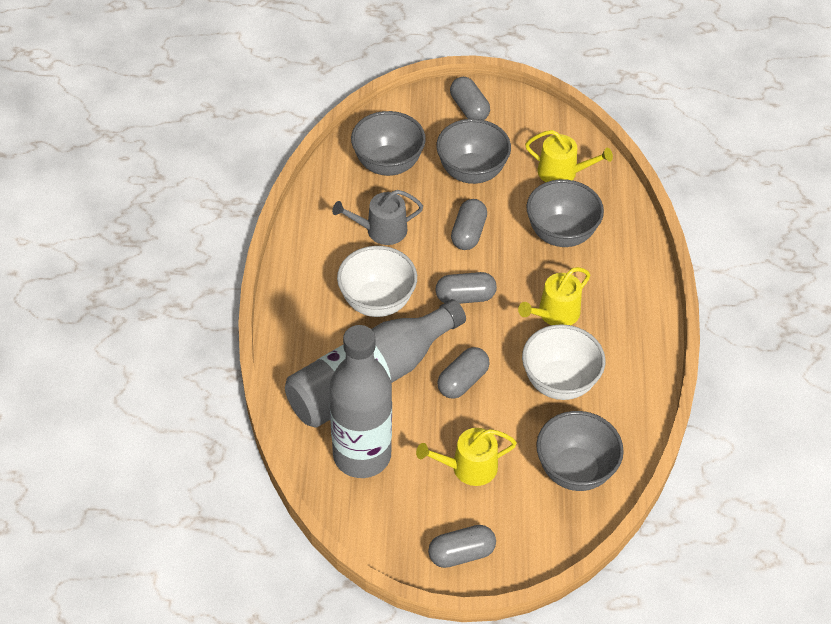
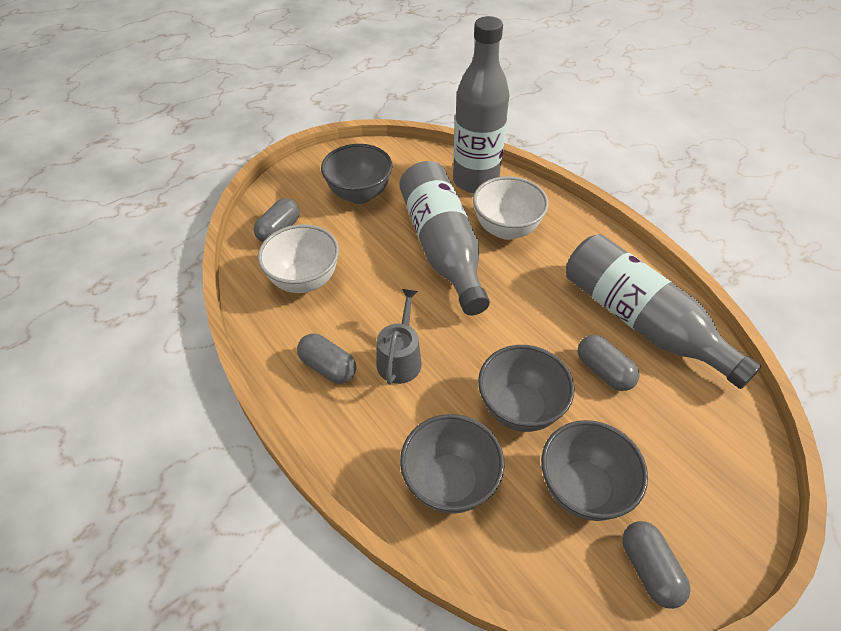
grey bottle: [285,299,466,428] [329,325,392,478] = 2 -> [399,161,490,315] [453,16,509,193] [566,234,761,389] = 3
grey capsule: [428,525,496,568] [436,272,497,304] [437,347,490,399] [450,77,490,120] [451,199,487,250] = 5 -> [254,198,300,243] [297,334,356,384] [578,335,640,391] [622,521,690,609] = 4
yellow watering can: [416,428,517,486] [518,267,590,325] [525,130,613,182] = 3 -> none = 0

